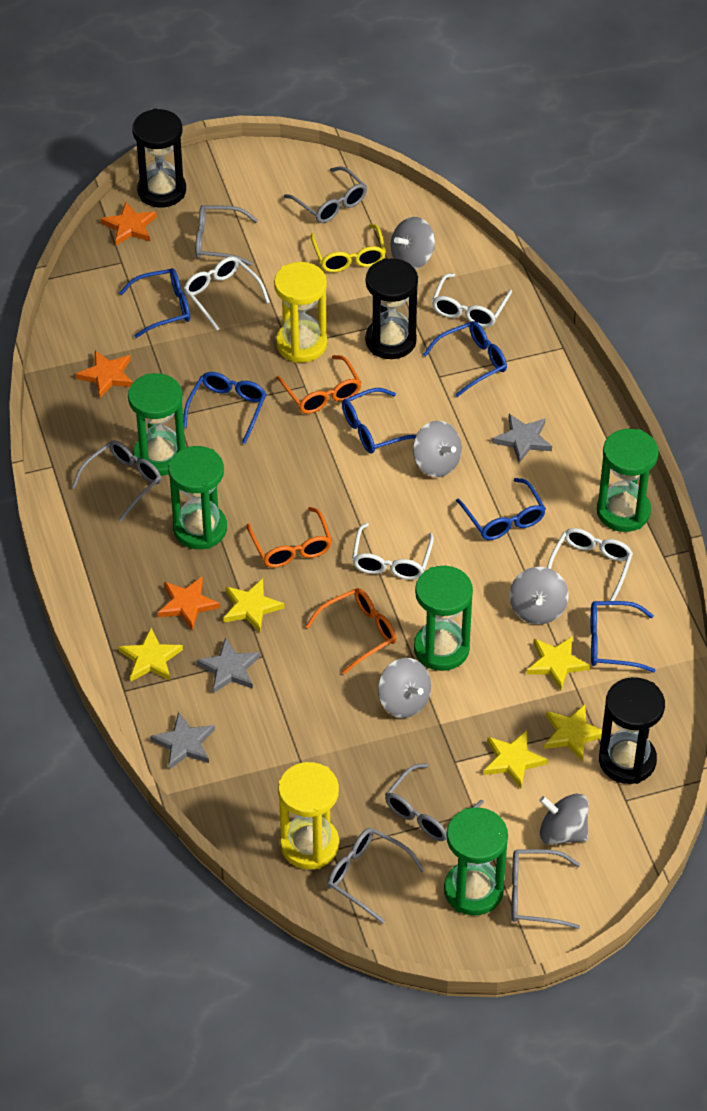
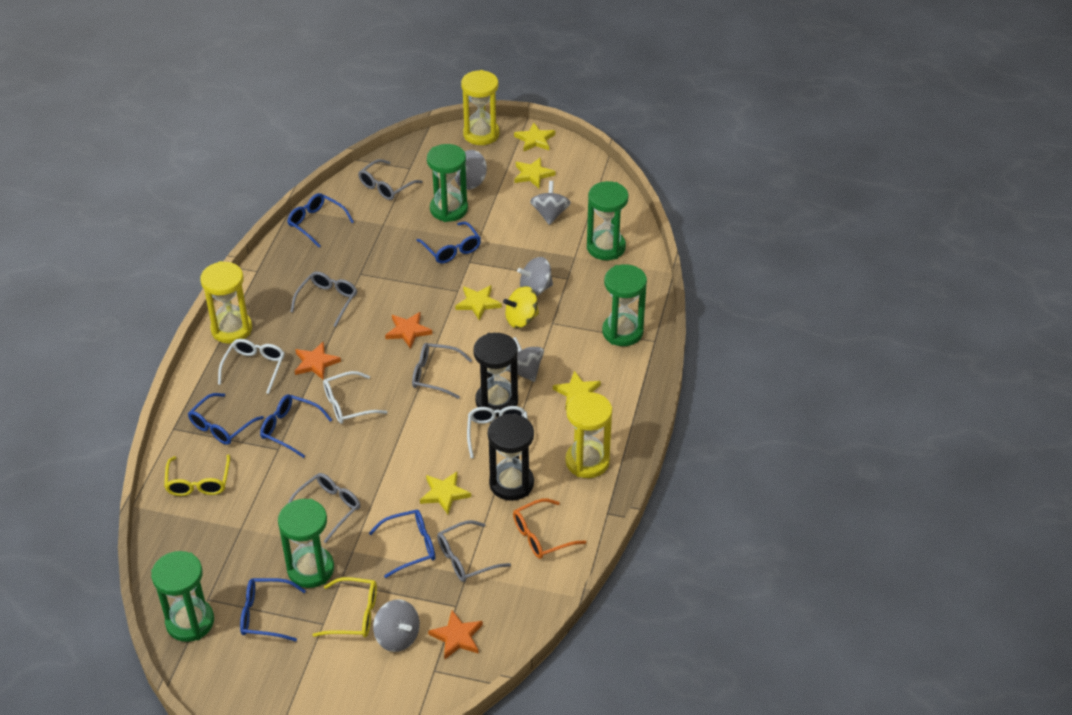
black hourglass: [132,109,186,207] [365,258,418,359] [599,677,665,784] = 3 -> [473,333,518,417] [488,413,534,501] = 2
grey glasses: [72,440,161,521] [195,205,258,266] [284,166,367,223] [327,828,425,924] [385,763,484,841] [512,849,580,929] = 6 -> [288,473,361,543] [291,271,357,327] [358,159,423,200] [412,343,472,399] [437,520,511,582] = 5
grey star: [150,712,215,770] [196,638,260,693] [492,414,552,463] = 3 -> none = 0
orange glasses: [246,507,332,568] [276,355,362,414] [305,588,396,674] = 3 -> [513,498,586,559] = 1
white glasses: [184,256,270,331] [352,523,434,580] [432,273,512,327] [547,528,633,607] = 4 -> [218,339,285,394] [323,371,387,424] [467,406,528,458] = 3
yellow glasses: [310,224,386,273] = 1 -> [164,454,230,496] [313,577,377,637] = 2
yellow hourglass: [274,262,327,363] [278,762,339,870] = 2 -> [200,261,252,344] [461,70,499,145] [565,392,612,478] = 3
yellow spinning top: none = 0 -> [503,286,539,328] = 1

